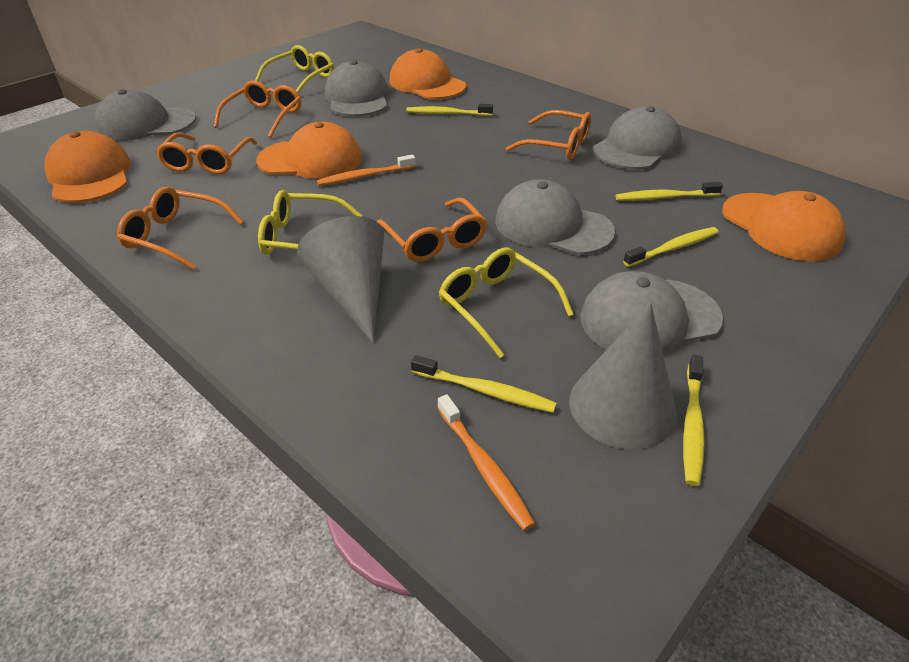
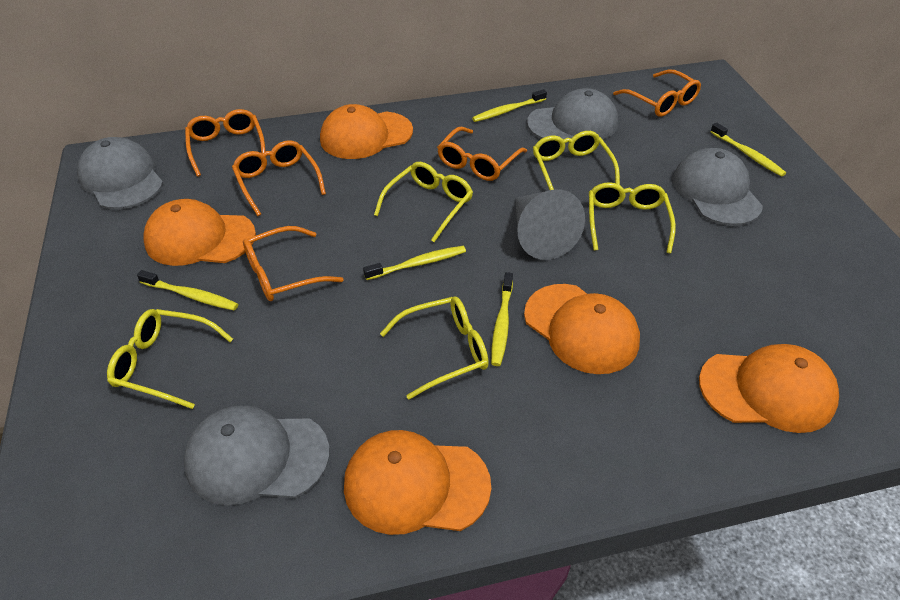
grey cap: [94,89,196,141] [325,60,389,116] [495,179,615,255] [580,271,723,356] [593,106,682,170] = 5 -> [77,137,163,209] [184,405,330,506] [527,88,618,140] [673,148,763,226] = 4
grey cone: [297,216,384,343] [569,303,677,450] = 2 -> [516,190,585,260] = 1
orange cap: [44,131,131,203] [256,122,362,179] [390,48,466,99] [722,191,846,261] = 4 -> [143,199,256,266] [320,104,413,159] [344,430,491,535] [524,284,640,374] [699,344,839,433] = 5
orange toothbrush: [317,154,416,186] [437,394,535,531] = 2 -> none = 0
yellow glasses: [255,45,334,94] [258,190,363,255] [439,248,574,358] = 3 -> [107,309,233,409] [374,162,473,242] [380,296,489,400] [533,131,620,190] [589,182,676,253] = 5

